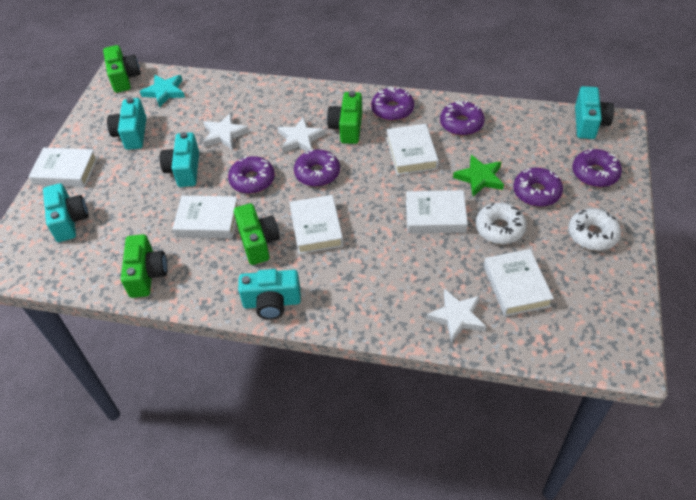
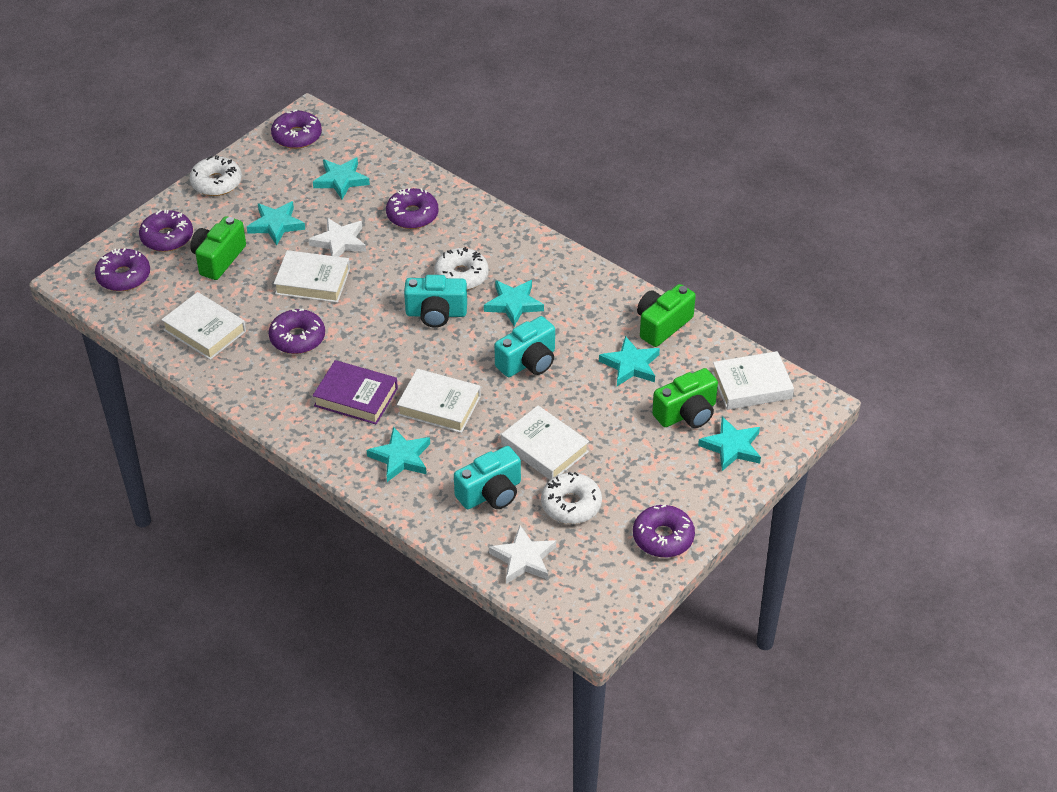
green camera: [103,45,141,93] [121,234,168,298] [234,203,280,265] [327,91,362,144] = 4 -> [190,216,246,280] [637,284,696,347] [652,368,718,428] = 3
green star: [453,155,504,196] = 1 -> none = 0
purple book: none = 0 -> [313,360,398,424] = 1
turquoise camera: [43,183,89,242] [107,97,146,150] [160,132,199,187] [238,269,301,320] [575,86,614,139] = 5 -> [404,275,467,328] [454,446,521,509] [495,316,555,377] = 3
turquoise star: [140,75,185,108] = 1 -> [247,201,305,245] [313,158,370,199] [367,427,430,482] [484,280,544,326] [599,336,660,386] [698,417,761,471] = 6
white book: [29,148,98,187] [172,196,239,239] [289,195,343,254] [386,124,439,175] [406,190,468,234] [484,249,554,316] = 6 -> [161,292,246,360] [274,250,350,303] [397,369,481,433] [501,405,589,480] [712,351,794,410] = 5
white donut: [476,203,527,244] [568,208,621,251] = 2 -> [189,156,242,196] [434,247,489,290] [541,472,602,524] = 3
white star: [203,113,249,150] [278,117,325,153] [426,289,486,343] = 3 -> [309,218,366,257] [489,525,556,584] = 2

